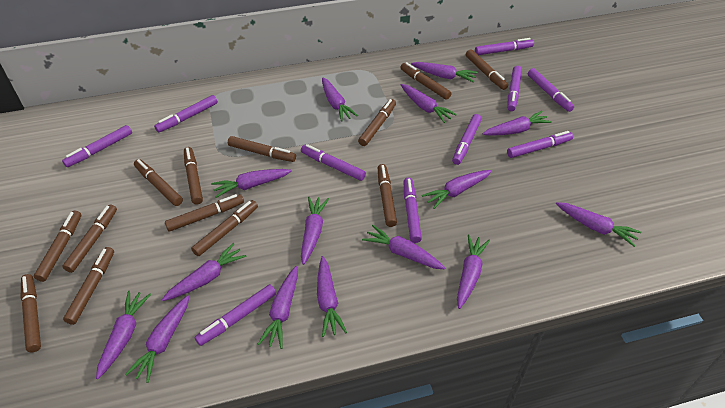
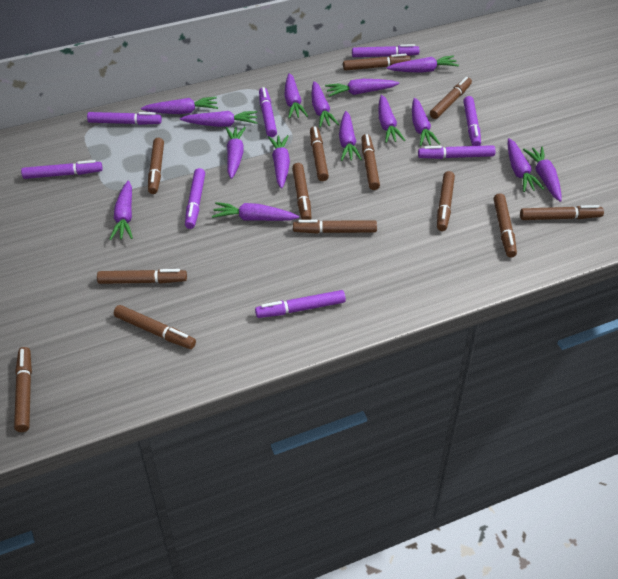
purple marker: [62,125,132,167] [154,95,218,132] [194,284,276,346] [301,144,366,181] [404,178,422,243] [452,114,482,165] [475,38,534,55] [507,66,522,111] [507,131,573,158] [528,68,574,112] = 10 -> [21,160,103,179] [87,112,162,125] [185,168,205,229] [255,290,346,318] [259,87,277,137] [352,44,420,57] [418,145,496,159] [463,96,481,146] = 8

